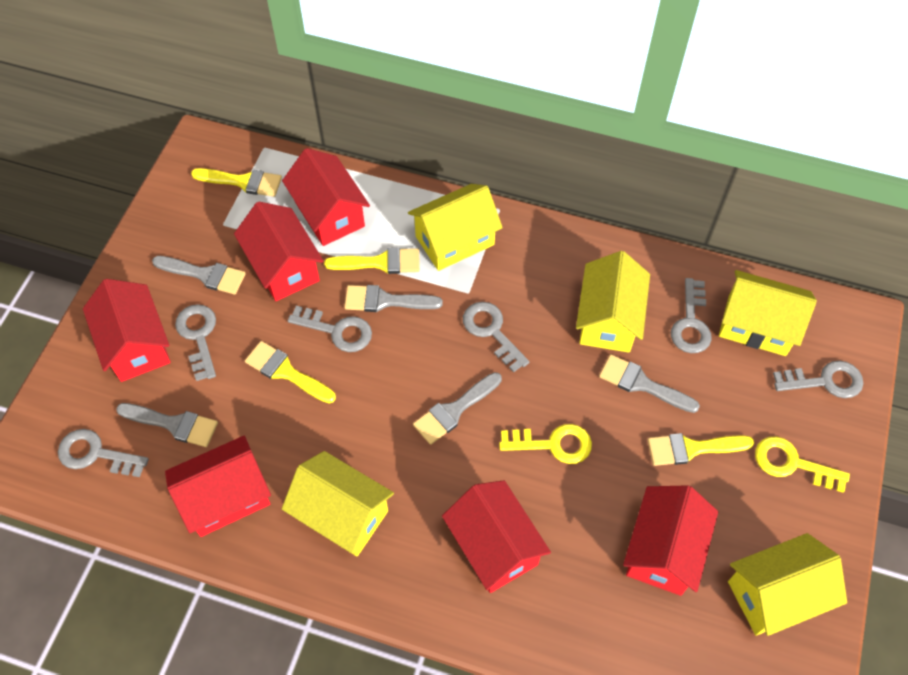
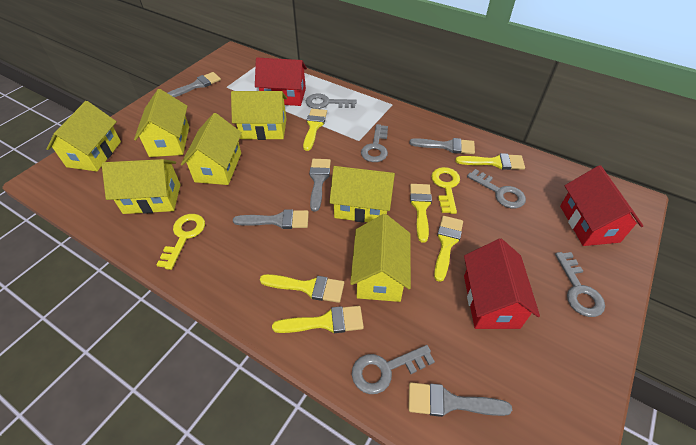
grey key: [58,429,149,477] [175,304,216,381] [288,306,372,352] [463,302,530,373] [671,278,712,353] [773,361,864,398] = 6 -> [306,94,357,109] [352,345,435,394] [361,124,388,162] [467,169,526,208] [555,252,605,317] = 5
red house: [83,279,171,382] [165,436,271,537] [234,202,323,301] [282,148,370,246] [442,480,551,593] [623,485,718,596] = 6 -> [255,58,307,106] [464,239,540,329] [560,165,643,246] = 3
yellow brush: [191,168,282,197] [245,341,336,404] [324,248,420,274] [648,433,754,466] = 4 -> [260,274,344,303] [272,306,364,333] [303,109,327,151] [410,184,432,243] [434,216,463,282] [455,153,525,170] = 6
yellow house: [282,451,394,556] [408,184,503,271] [576,251,650,353] [719,270,817,356] [728,533,847,636] = 5 -> [46,101,121,171] [102,159,181,214] [134,89,189,157] [181,113,242,185] [231,91,287,140] [329,166,395,223] [350,214,411,302] = 7

